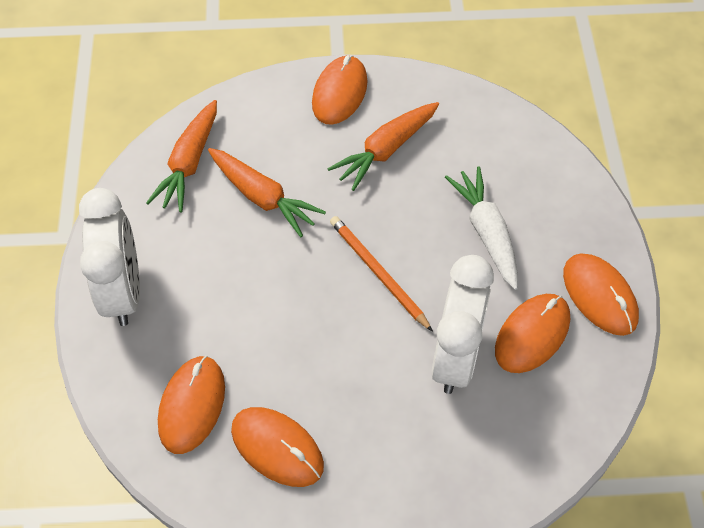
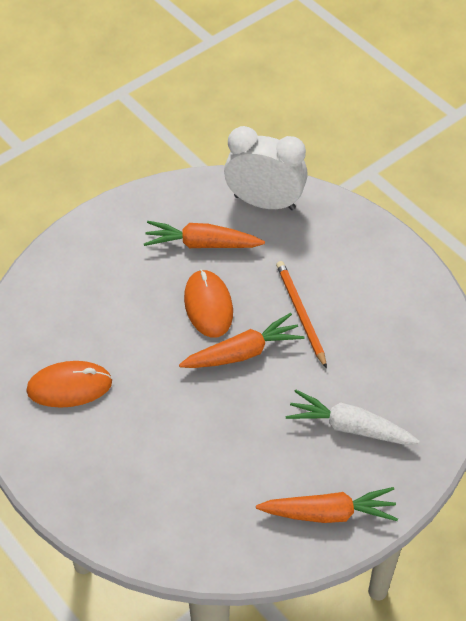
orange mouse: [158,356,225,454] [231,407,324,487] [312,55,367,125] [495,294,570,373] [563,253,639,336] = 5 -> [26,361,112,408] [184,269,233,338] = 2
white clock: [79,188,140,326] [431,255,494,394] = 2 -> [224,126,308,210] = 1

